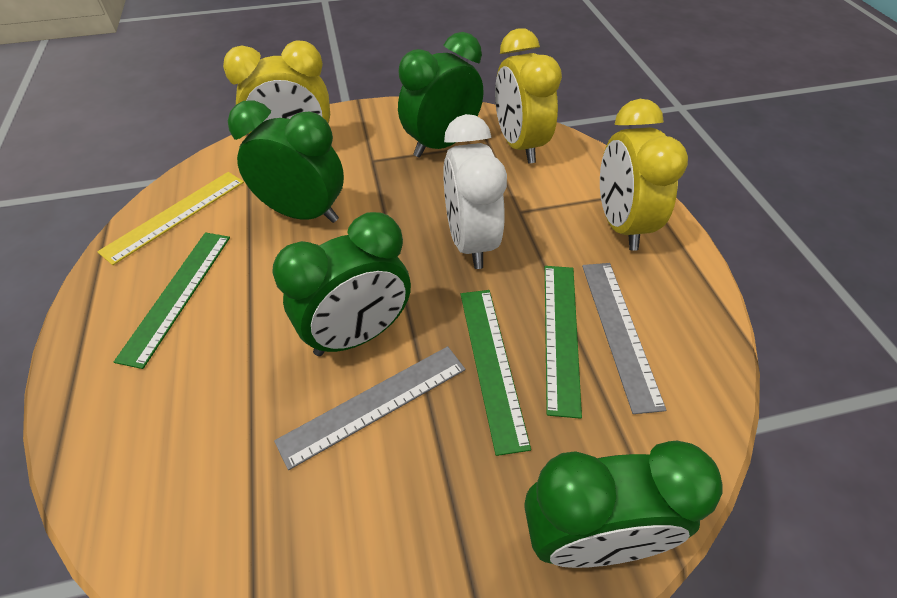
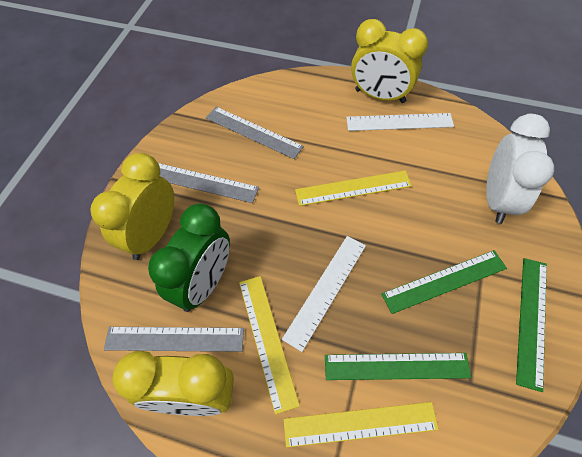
green clock: [228,100,344,223] [272,212,411,356] [398,32,483,158] [524,441,723,568] = 4 -> [148,204,230,312] = 1
grey ruler: [274,346,466,470] [582,263,666,414] = 2 -> [104,327,244,352] [158,163,259,203] [206,107,304,159] = 3
white ruler: none = 0 -> [282,236,366,352] [346,113,454,131] = 2
yellow ruler: [97,172,244,265] = 1 -> [239,276,300,415] [284,402,439,448] [295,171,412,206] = 3

